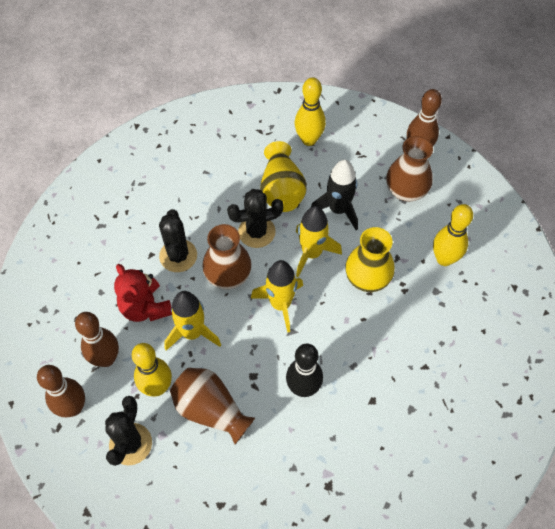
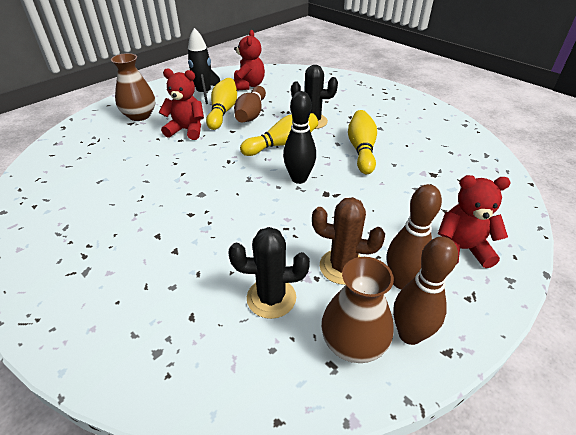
black cactus: [105,396,152,466] [159,209,197,272] [227,189,284,248] = 3 -> [228,227,310,319] [291,65,338,129] = 2
brown cactus: none = 0 -> [312,197,385,285] = 1
brown vase: [170,368,255,444] [202,224,252,289] [386,136,433,201] = 3 -> [111,53,155,121] [321,257,394,363] = 2
red teddy bear: [114,264,172,322] = 1 -> [159,68,204,140] [234,30,265,91] [438,175,511,268] = 3
yellow rocket: [164,291,221,351] [251,260,303,333] [296,206,342,277] = 3 -> none = 0
yellow vase: [260,141,307,212] [345,227,395,292] = 2 -> none = 0

